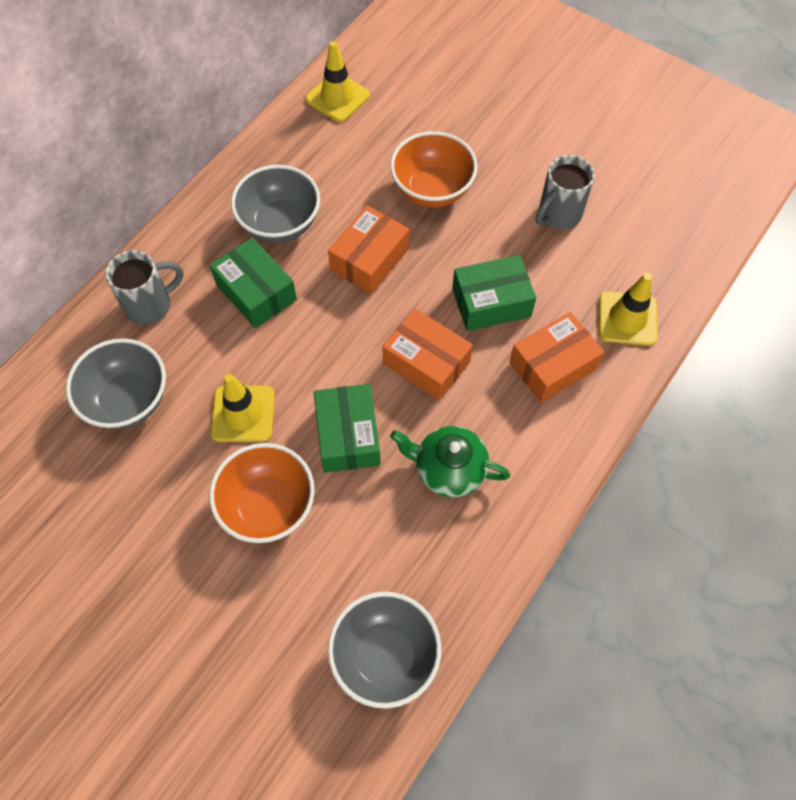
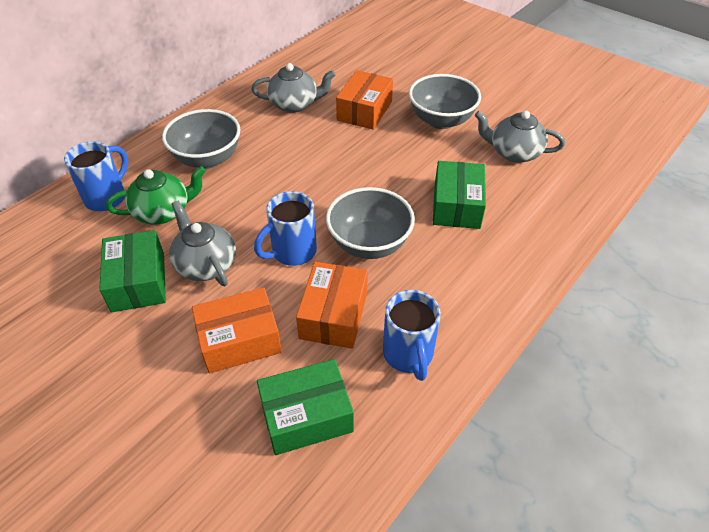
blue mug: none = 0 -> [64,141,128,211] [254,191,317,266] [383,290,441,381] = 3
grey mug: [105,250,184,325] [536,155,595,229] = 2 -> none = 0
grey teapot: none = 0 -> [169,201,236,286] [251,63,336,113] [475,111,565,163] = 3
orange bowl: [209,443,315,543] [390,131,477,207] = 2 -> none = 0
yellow traffic cone: [211,374,275,442] [305,41,370,122] [599,273,658,346] = 3 -> none = 0

